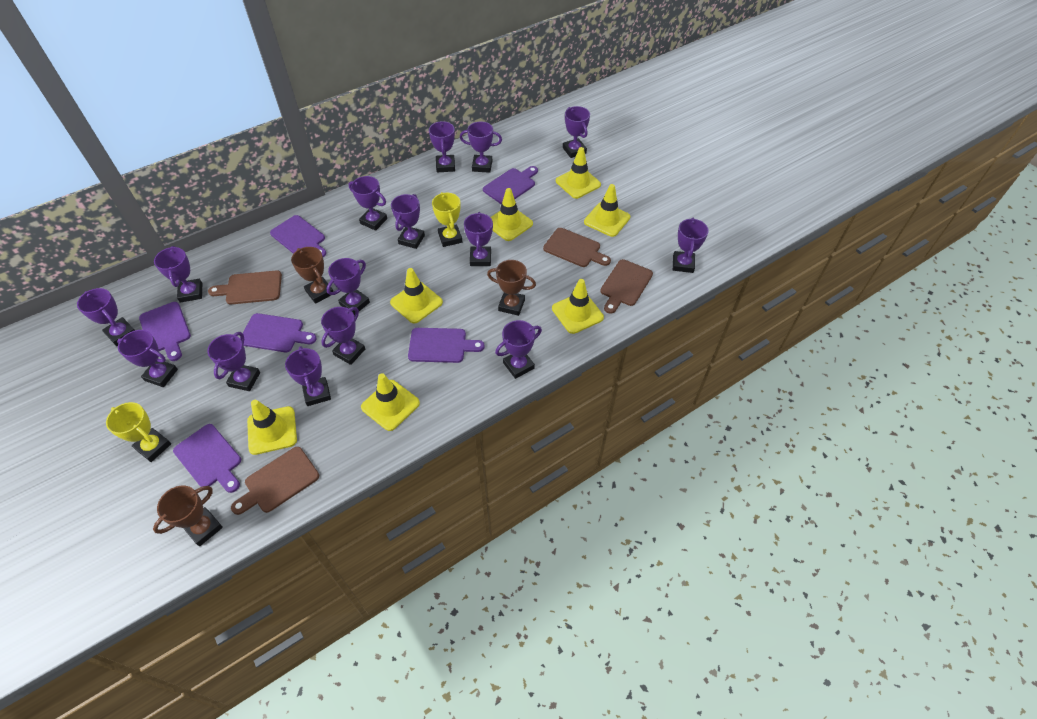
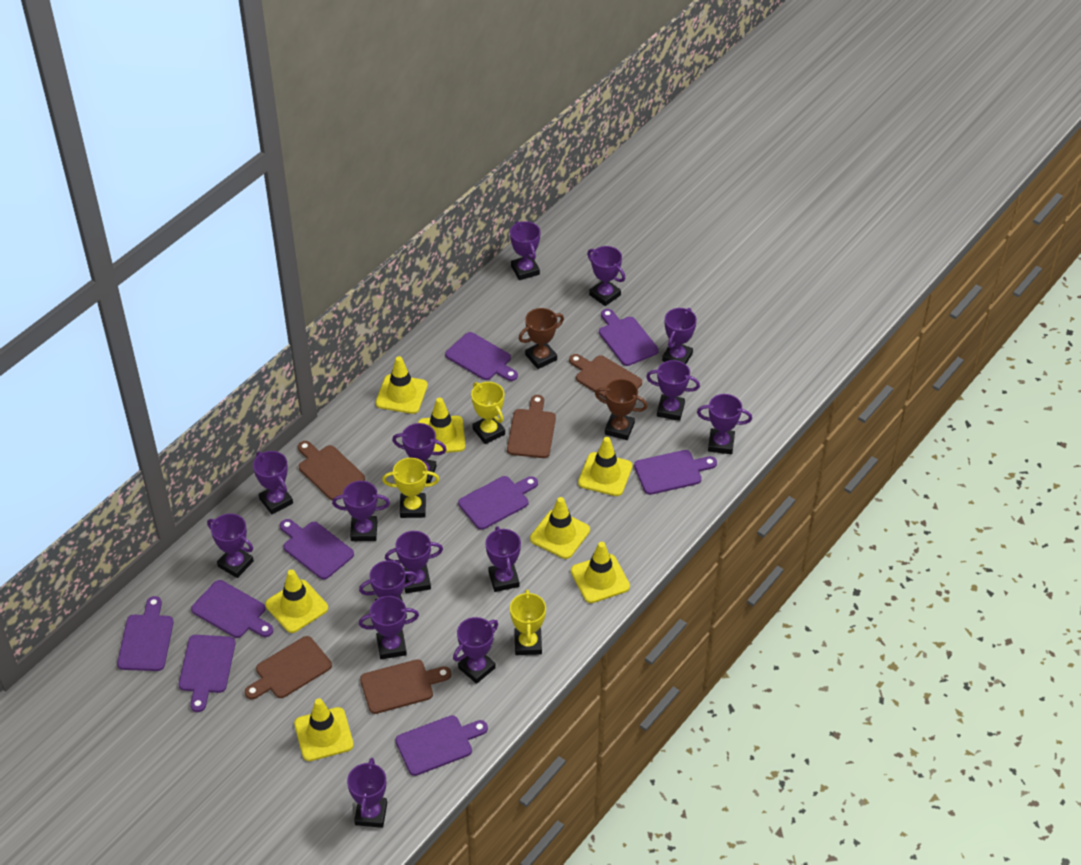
brown cutting board: [208,270,282,305] [231,447,319,515] [543,228,611,267] [600,259,653,314] = 4 -> [245,636,332,699] [298,441,365,500] [360,659,451,714] [507,395,556,458] [569,354,642,398] = 5
brown trophy: [153,485,223,546] [291,247,334,304] [487,260,536,316] = 3 -> [519,308,564,369] [595,379,648,440] = 2
purple cutting board: [139,302,191,361] [173,424,241,493] [240,313,317,352] [270,215,326,257] [408,328,485,363] [483,166,538,204] = 6 -> [117,596,174,671] [179,635,235,712] [191,580,273,638] [280,519,354,579] [395,715,488,776] [445,332,518,381] [458,476,538,530] [599,309,659,366] [634,450,717,495] = 9
yellow trophy: [106,402,171,462] [432,192,462,247] = 2 -> [382,458,439,518] [471,382,505,444] [510,589,546,655] = 3

